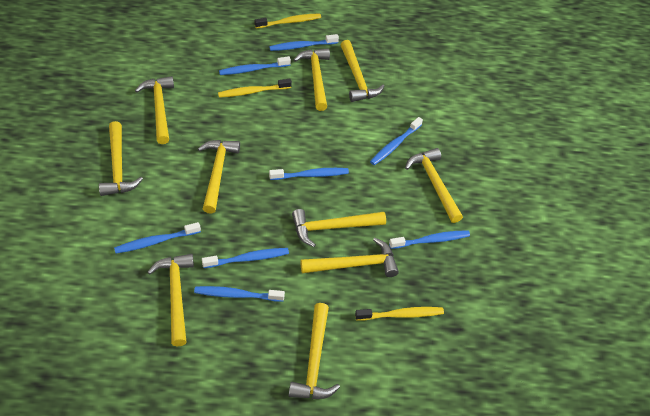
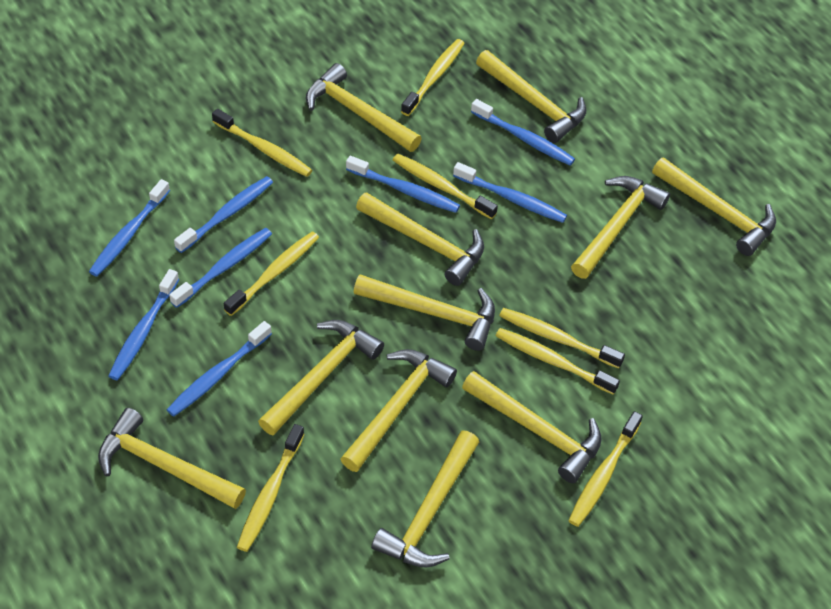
yellow hammer: [99,121,143,196] [135,76,174,144] [147,254,194,346] [198,140,240,214] [289,303,340,399] [292,209,386,247] [294,48,330,111] [301,238,399,277] [340,40,384,102] [405,148,463,223] = 10 -> [98,408,246,509] [258,320,384,436] [306,63,422,152] [341,349,457,472] [354,274,495,351] [356,192,484,286] [371,431,479,568] [462,371,602,483] [476,50,586,143] [571,176,670,279] [652,157,776,256] = 11
yellow toothbrush: [218,79,292,98] [255,13,321,29] [355,307,444,320] = 3 -> [212,109,312,177] [224,231,319,316] [237,424,304,552] [393,154,498,219] [401,39,465,116] [495,328,620,395] [499,308,625,369] [568,411,643,527] = 8

